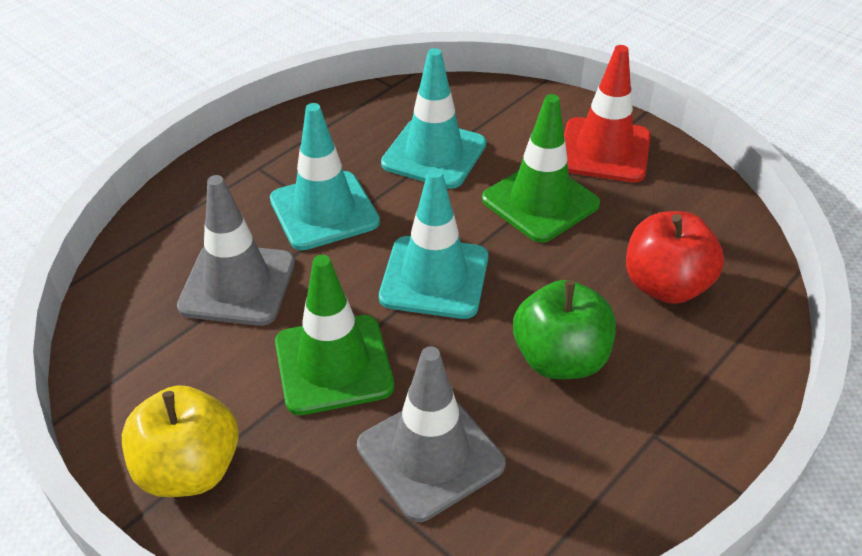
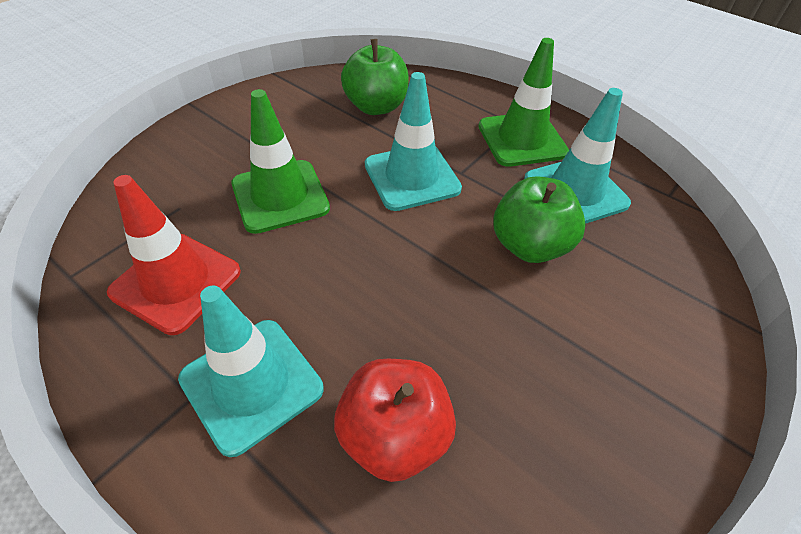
green apple: [513,280,616,379] = 1 -> [341,39,409,115] [493,176,586,263] = 2
grey traffic cone: [177,175,295,326] [357,346,506,522] = 2 -> none = 0
yellow apple: [122,385,239,497] = 1 -> none = 0

